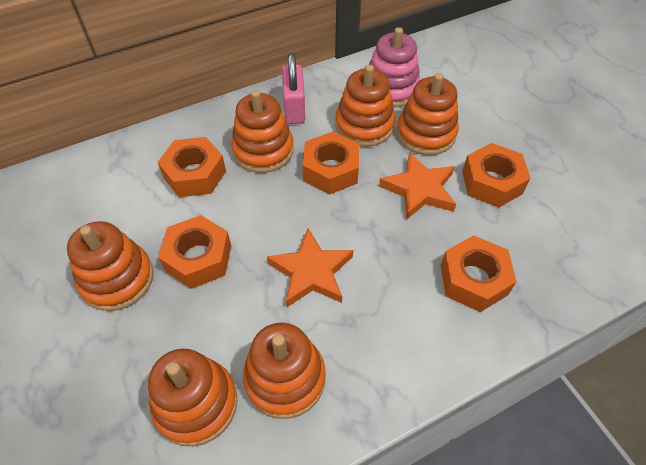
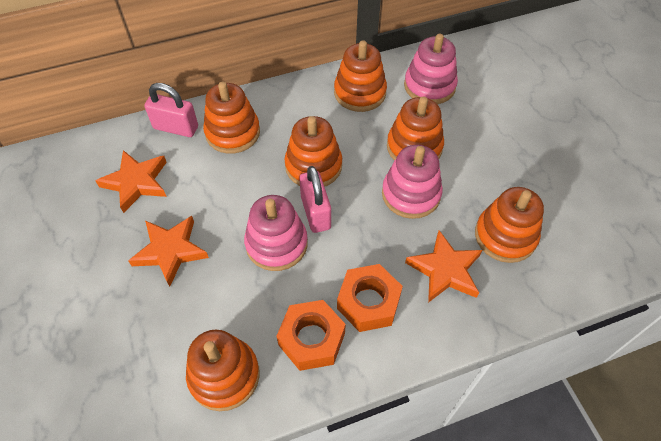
orange nut: [158,137,226,197] [158,215,231,289] [302,132,360,195] [441,235,516,312] [462,143,531,208] = 5 -> [276,300,346,371] [337,264,403,332] = 2
orange star: [267,228,353,307] [379,152,456,220] = 2 -> [95,150,167,213] [128,216,209,287] [405,230,482,303] = 3
pink padlock: [282,53,305,124] = 1 -> [144,83,198,137] [299,166,331,233] = 2
pink stacking toy: [369,27,420,107] = 1 -> [244,195,308,271] [382,145,443,219] [404,34,458,104] = 3

